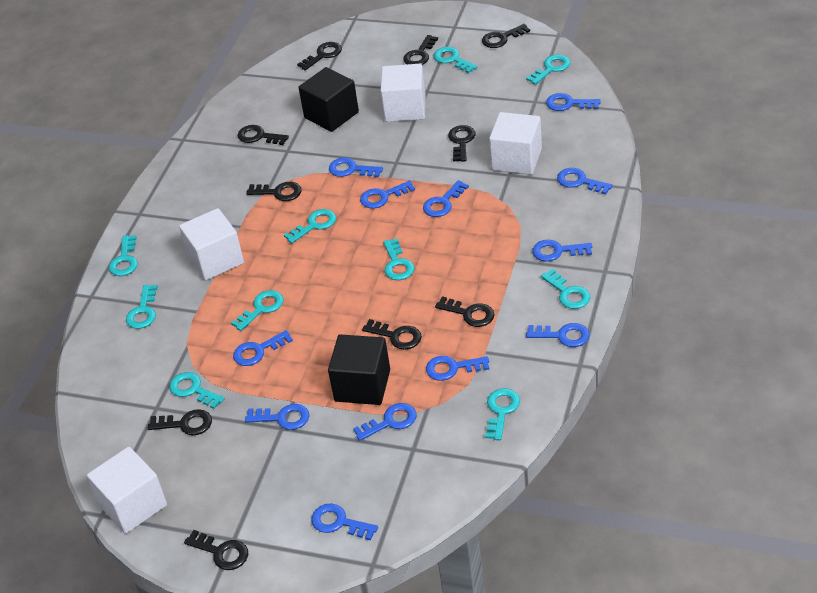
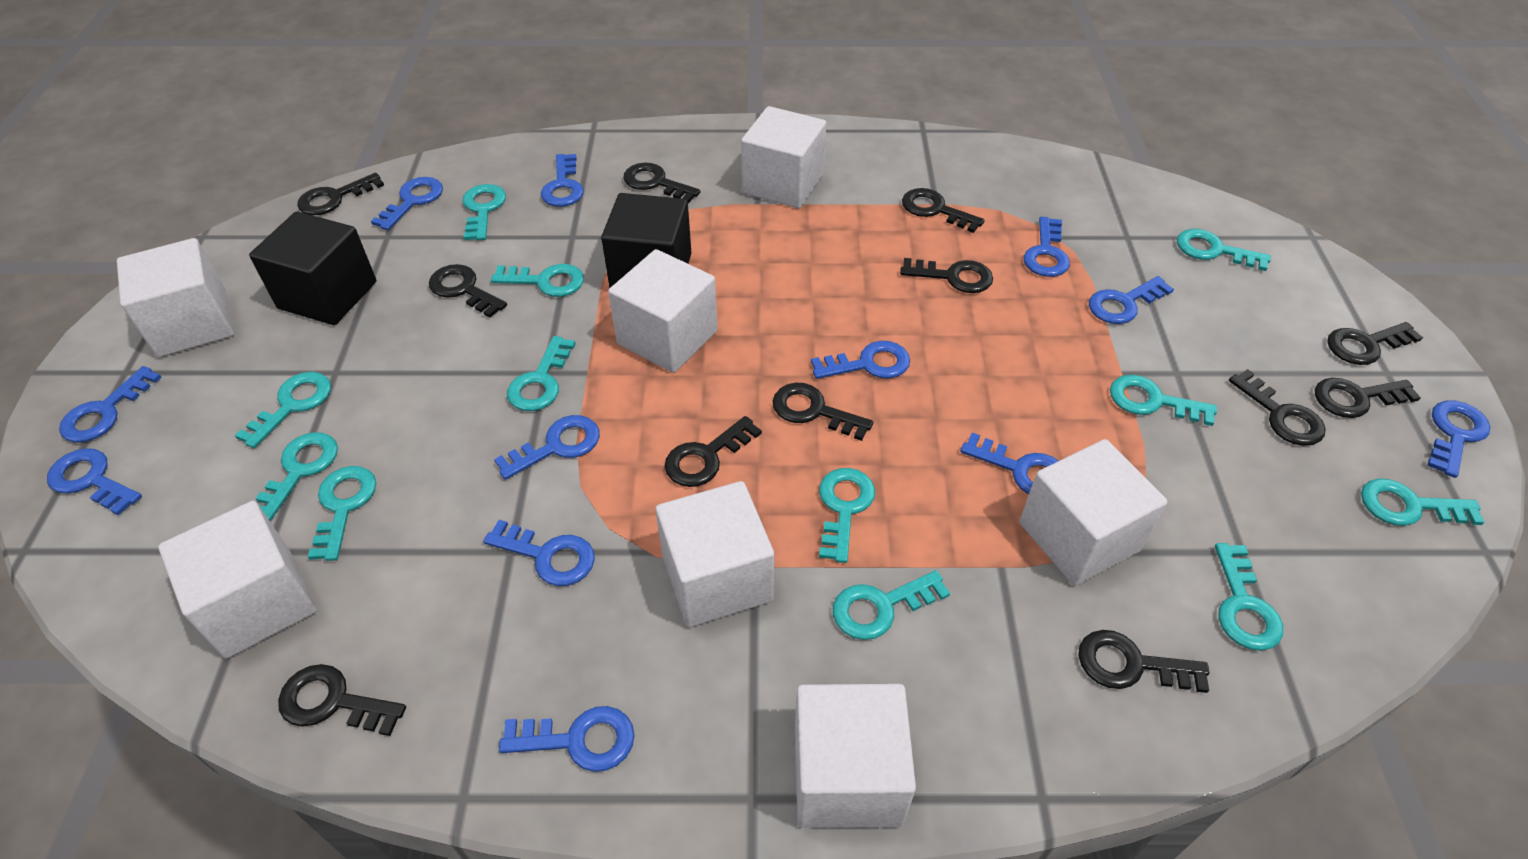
black key: [148,409,212,435] [184,530,248,570] [238,125,289,145] [246,182,301,201] [297,42,342,70] [362,319,422,350] [403,35,438,65] [435,296,494,327] [448,125,476,162] [482,24,530,48] = 10 -> [278,664,406,736] [297,173,384,215] [429,264,507,318] [624,163,701,203] [664,416,762,487] [772,383,873,441] [900,258,993,293] [902,188,985,233] [1078,630,1210,693] [1229,369,1326,446] [1315,378,1421,418] [1327,322,1423,365] = 12
turquoise key: [109,235,138,276] [126,285,158,329] [169,372,225,409] [231,290,283,331] [284,209,336,243] [383,238,414,280] [434,47,477,73] [485,388,520,440] [526,55,570,85] [541,269,590,309] = 10 -> [235,372,331,448] [256,432,338,521] [308,466,376,561] [462,184,506,240] [491,264,584,297] [507,336,576,411] [819,468,875,563] [833,570,950,640] [1110,375,1217,426] [1177,229,1271,271] [1215,543,1283,651] [1361,479,1485,526] = 12
white cube: [87,447,167,534] [179,208,244,281] [381,64,426,122] [489,112,542,175] = 4 -> [117,238,234,357] [158,501,317,659] [608,249,718,373] [656,481,774,627] [741,106,826,208] [795,684,916,828] [1019,439,1167,586] = 7

